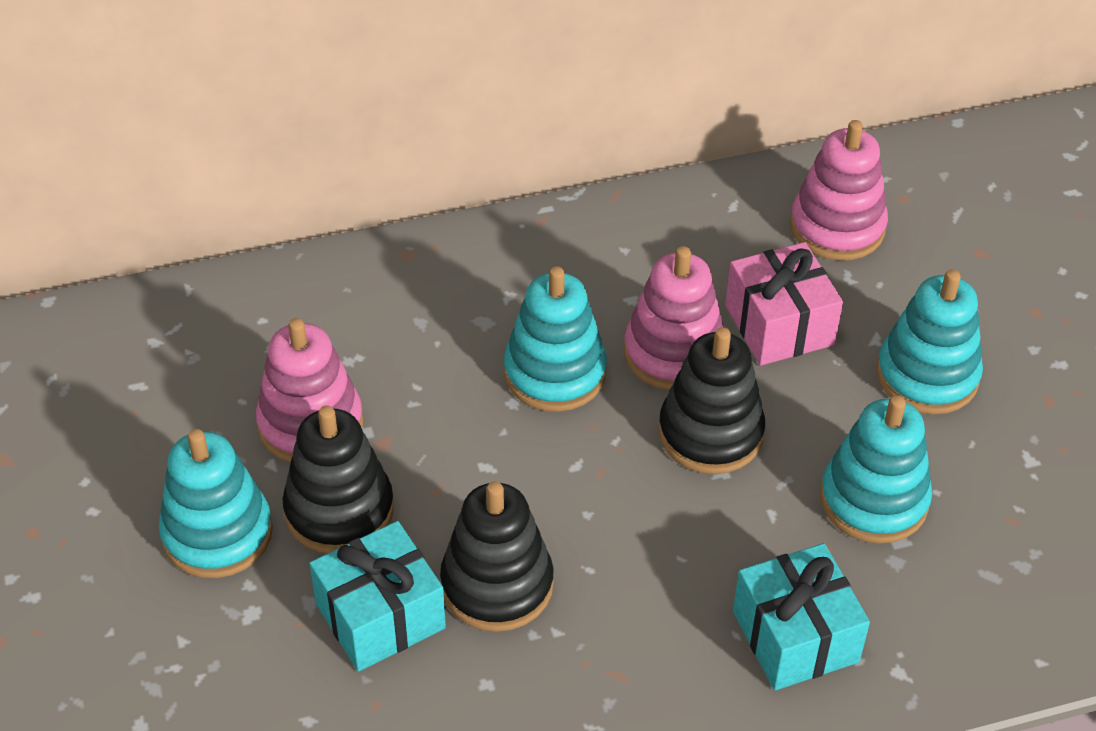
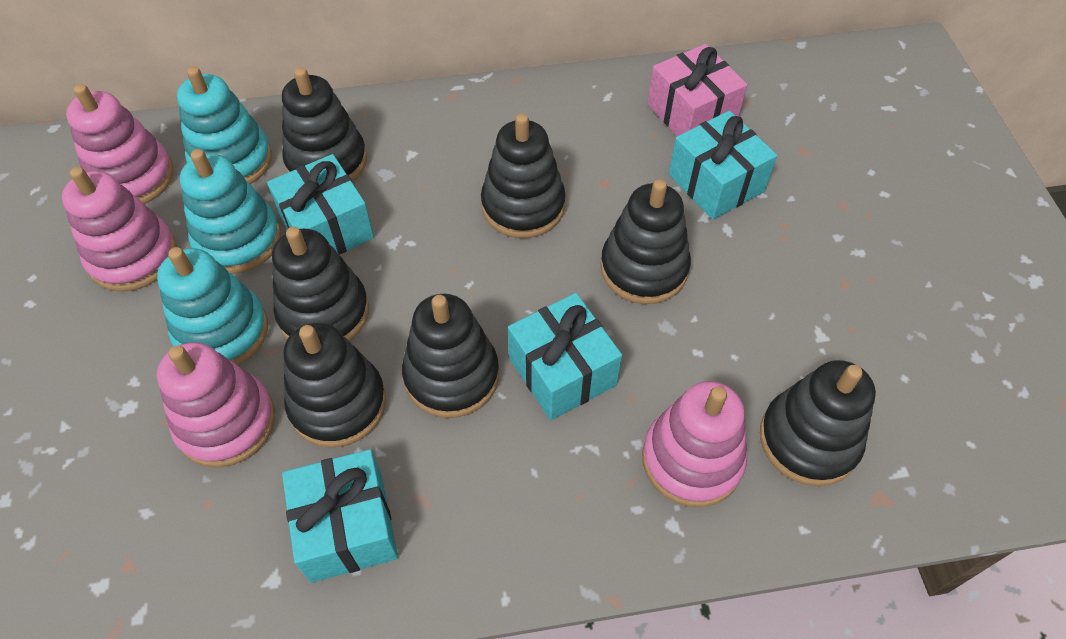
black stacking toy: [283,405,394,554] [440,481,554,632] [658,327,765,474] = 3 -> [272,227,369,341] [282,67,367,182] [283,323,386,448] [402,294,499,418] [481,113,566,238] [600,179,691,304] [760,360,876,486] = 7
pink stacking toy: [256,318,363,463] [624,246,723,390] [790,120,888,261] = 3 -> [62,167,177,292] [66,84,174,204] [157,342,275,468] [642,381,747,507] = 4
turquoise gift: [309,521,446,672] [733,543,870,690] = 2 -> [267,154,374,255] [282,449,398,583] [508,293,622,420] [669,111,777,220] = 4
turquoise stacking toy: [159,429,273,578] [504,266,607,412] [820,395,932,544] [877,269,983,415] = 4 -> [157,247,268,366] [177,66,272,184] [180,149,281,274] = 3

